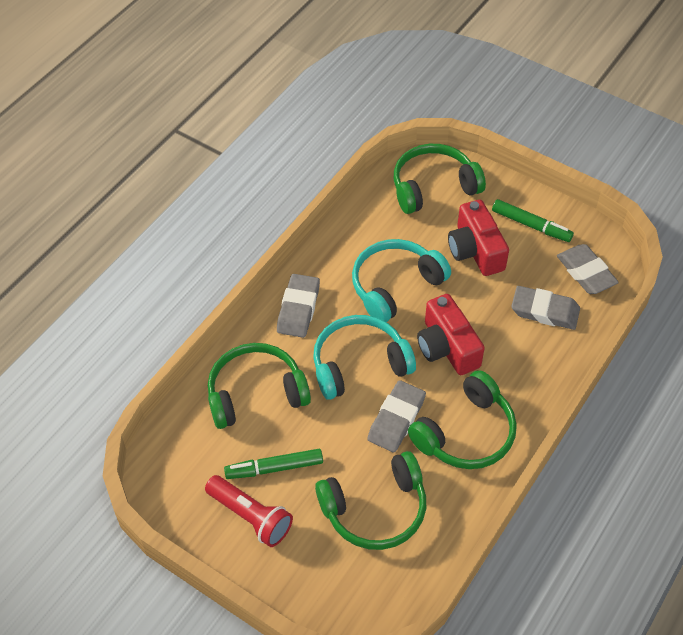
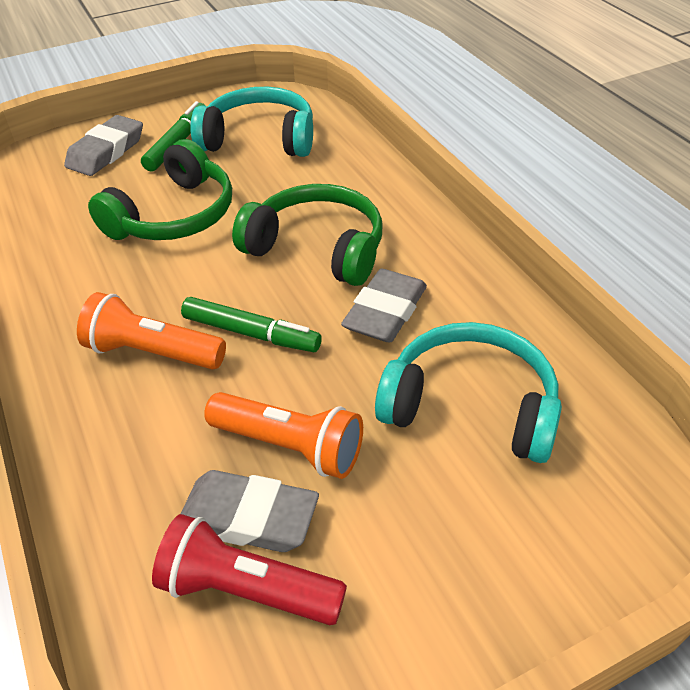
green headphones: [208,343,311,429] [315,451,426,550] [394,144,486,214] [408,370,517,469] = 4 -> [88,139,232,240] [232,184,383,286] = 2
grey eraser: [277,274,320,338] [367,380,426,452] [511,286,580,330] [557,244,619,294] = 4 -> [64,115,143,176] [181,470,319,552] [341,269,427,343] = 3
orange flashlight: none = 0 -> [77,292,226,369] [204,392,363,479] = 2
red camera: [417,294,485,375] [448,200,509,276] = 2 -> none = 0

